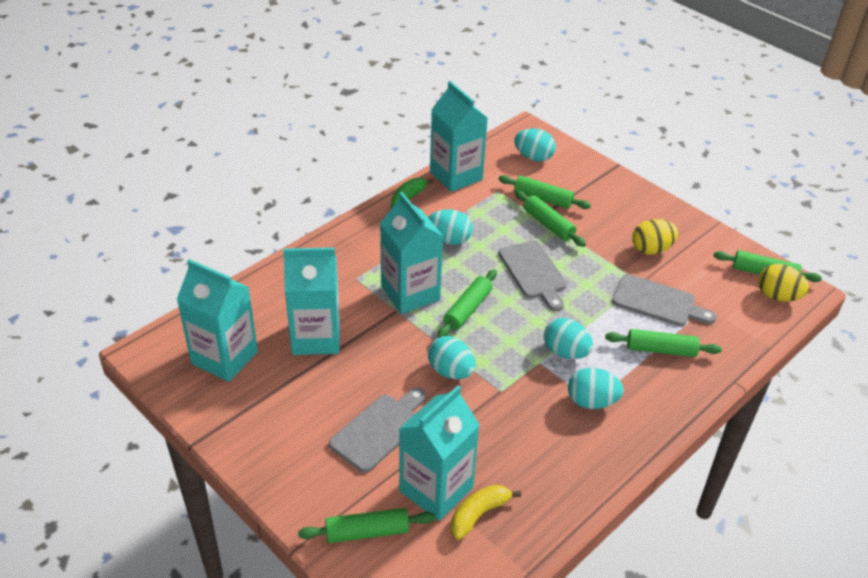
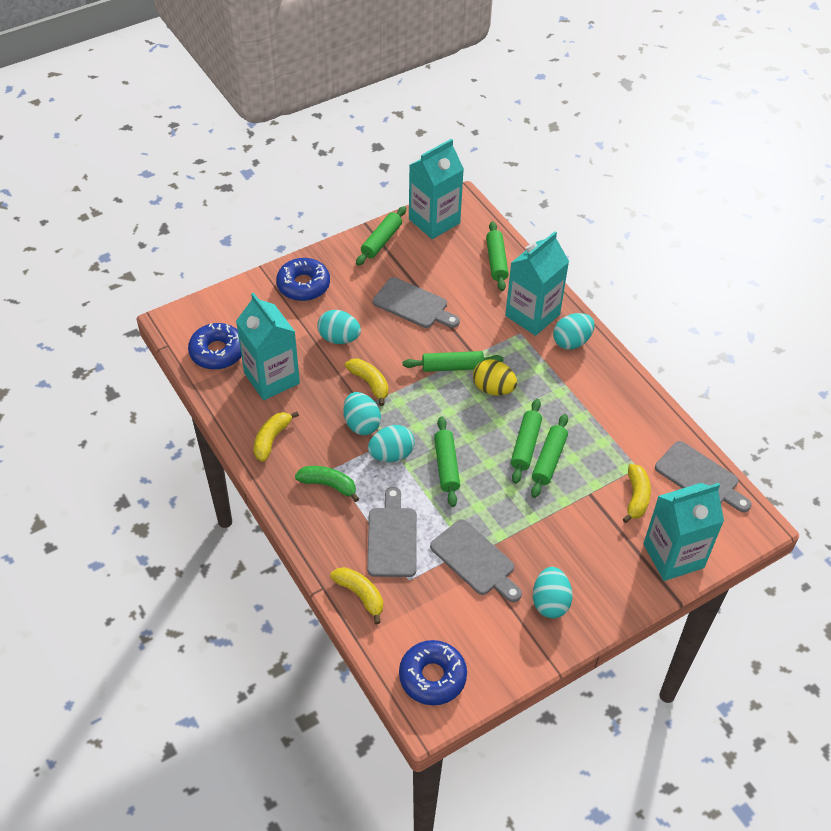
blue donut: none = 0 -> [188,323,242,370] [276,258,330,301] [399,640,467,705] = 3
grey cutting board: [329,387,426,473] [499,241,567,311] [612,274,716,326] = 3 -> [367,487,417,577] [373,277,460,328] [430,519,522,602] [655,441,752,512] = 4
turquoise carton: [176,259,258,382] [283,248,340,355] [380,192,444,314] [399,385,480,521] [430,81,488,192] = 5 -> [236,293,300,400] [409,138,464,239] [505,231,569,336] [643,483,724,581] = 4
yellow banana: [451,485,521,540] = 1 -> [254,411,299,462] [330,567,383,624] [345,358,389,406] [623,464,651,523] = 4
yellow egg: [632,219,678,255] [758,264,809,302] = 2 -> [473,359,517,395] = 1

